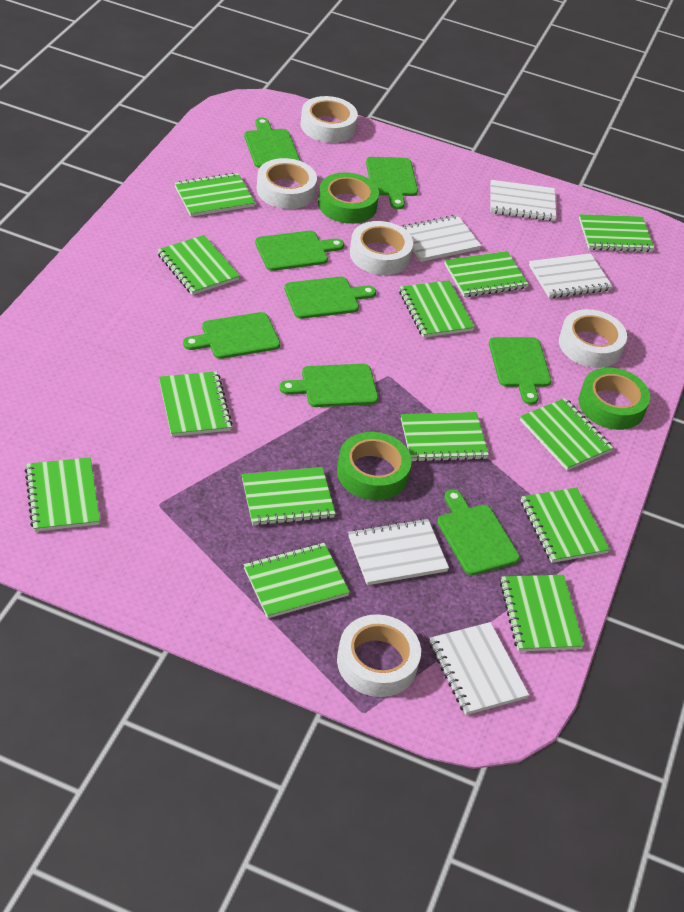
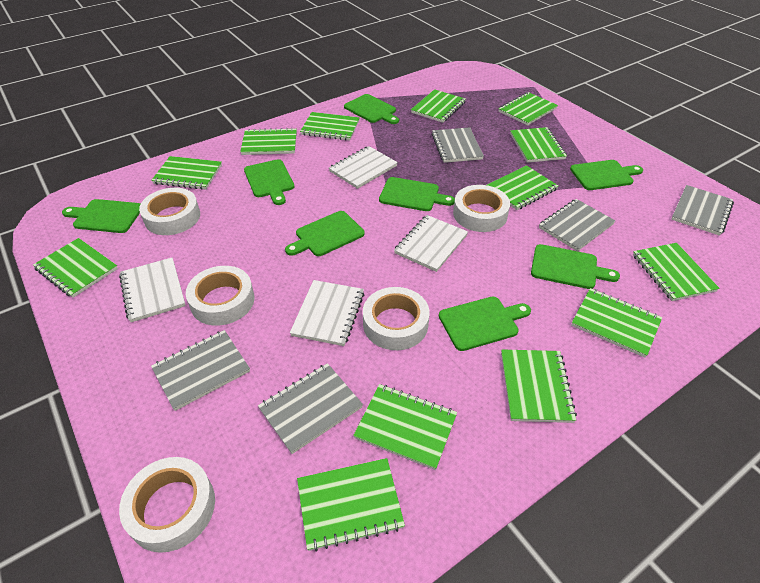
green tape: [318,172,379,224] [337,432,412,500] [579,368,650,430] = 3 -> none = 0
grey notebook: none = 0 -> [151,330,250,411] [258,363,363,454] [432,127,484,163] [539,199,616,251] [671,185,734,236] = 5
white notebook: [348,518,449,585] [401,215,482,262] [429,622,529,715] [490,180,556,221] [529,253,612,298] = 5 -> [119,258,186,322] [290,280,364,346] [329,146,398,189] [394,215,468,272] = 4

